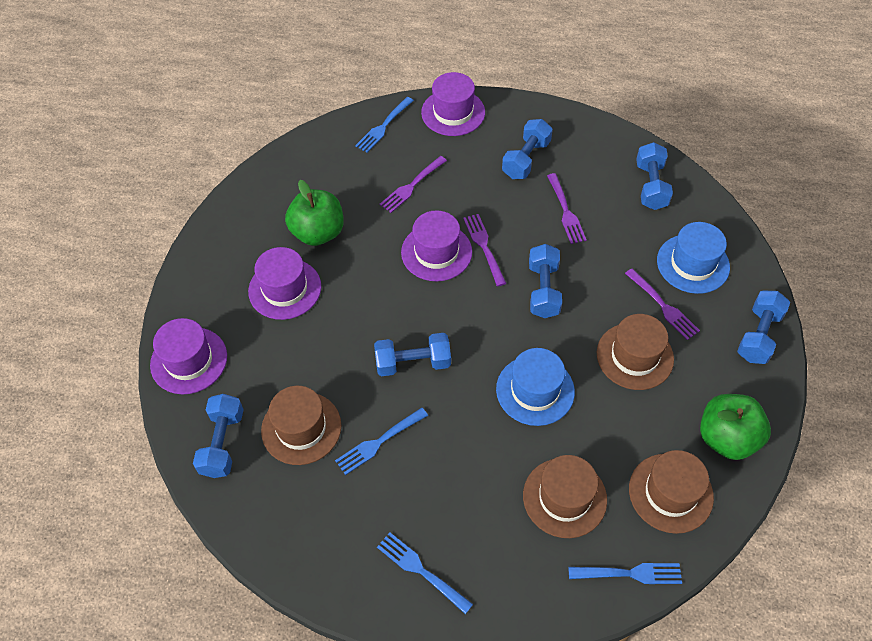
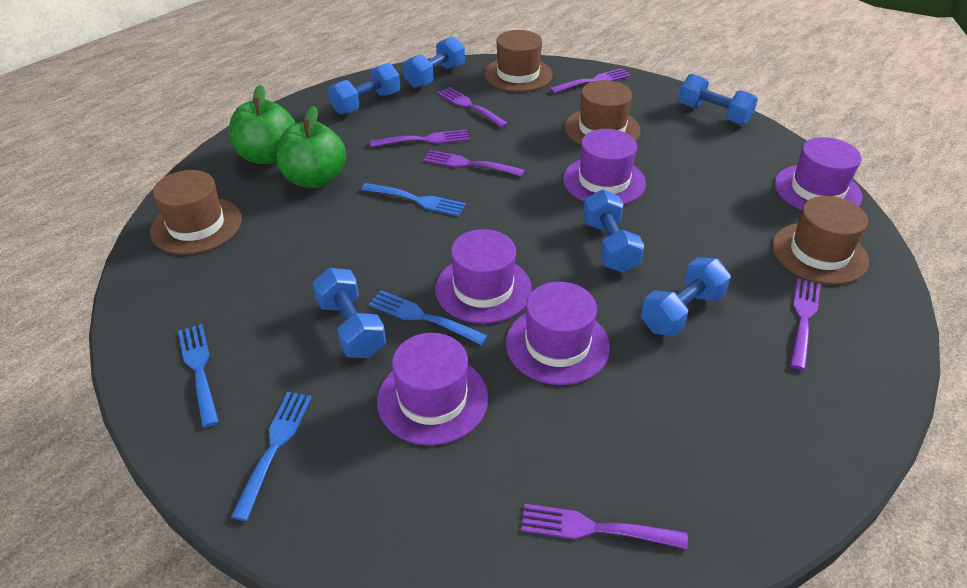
blue hat: [496,348,575,426] [657,222,730,294] = 2 -> none = 0
purple fork: [380,156,447,213] [463,214,506,286] [547,173,587,244] [625,269,700,340] = 4 -> [370,130,469,147] [423,150,525,177] [437,87,508,128] [521,504,688,549] [549,68,631,93] [790,279,821,370] = 6
purple hat: [150,318,227,394] [248,247,321,320] [401,210,472,281] [421,72,485,136] = 4 -> [377,333,488,445] [435,229,532,324] [506,282,610,385] [563,129,646,205] [775,137,862,210] = 5

